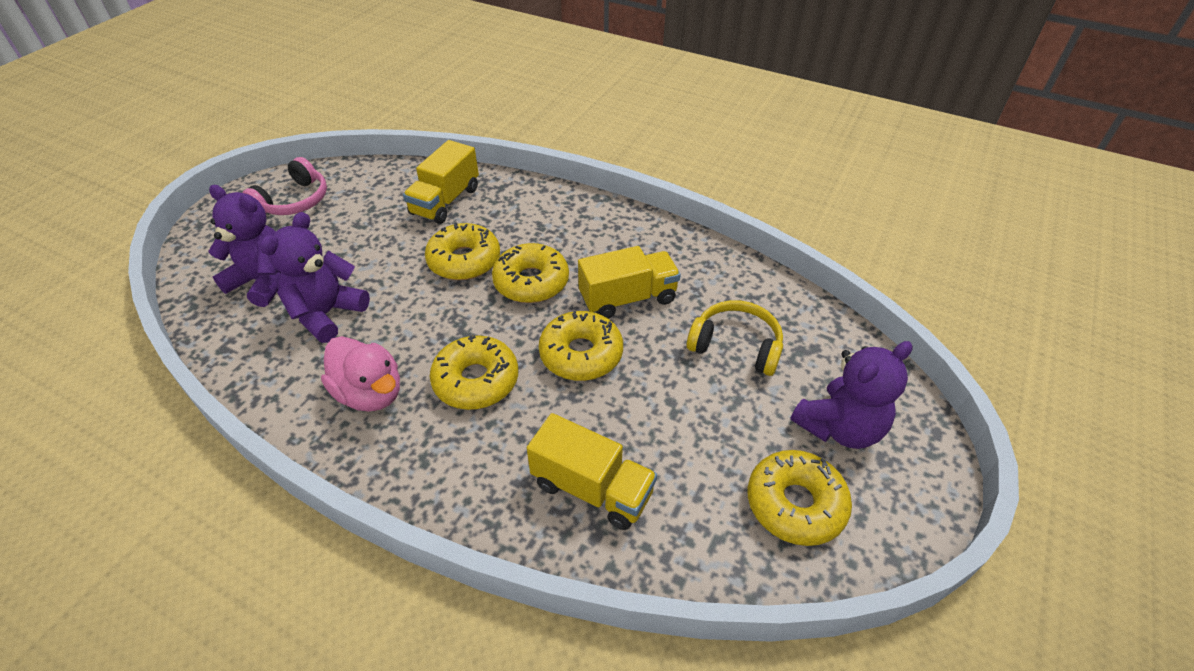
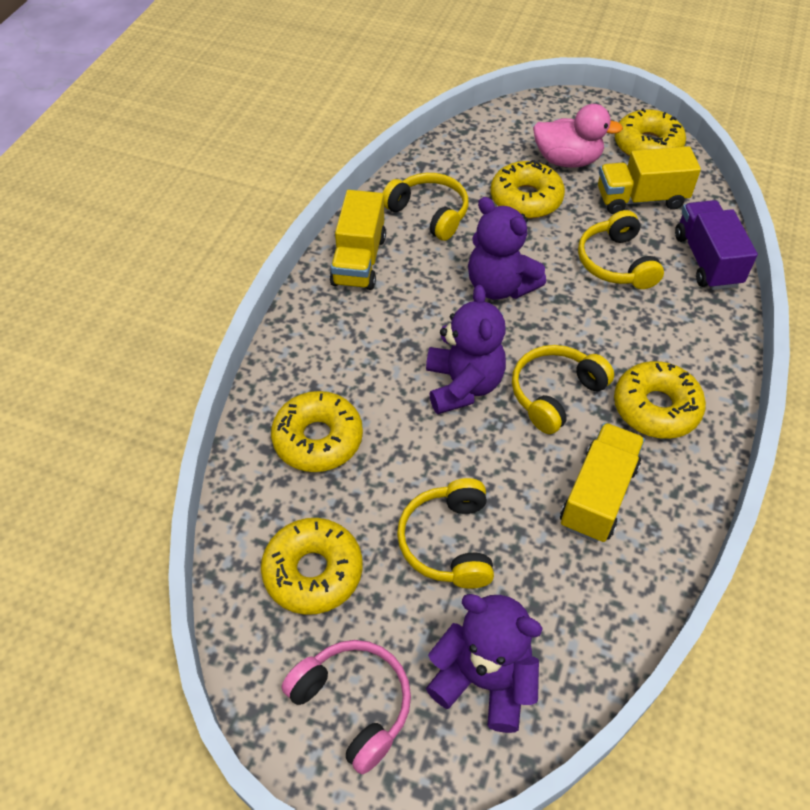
purple truck: none = 0 -> [675,200,758,290] = 1
yellow headphones: [687,300,783,376] = 1 -> [383,173,468,241] [397,478,494,589] [512,345,614,434] [578,210,664,289] = 4

